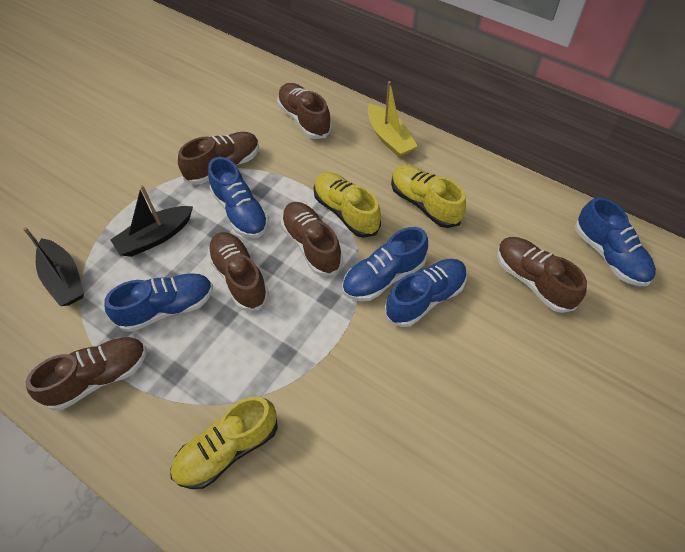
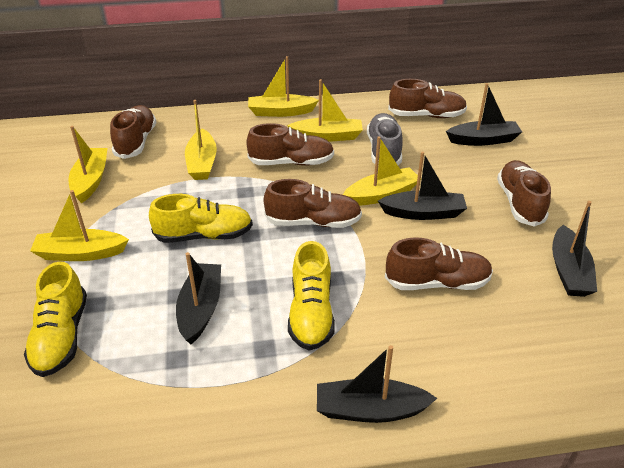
black boat: [23,227,84,306] [111,185,193,257] = 2 -> [176,252,221,344] [317,345,437,423] [378,152,467,220] [446,83,522,146] [552,201,597,297] = 5
blue shoe: [104,273,213,332] [208,157,269,238] [342,227,428,301] [385,259,467,327] [575,197,656,286] = 5 -> none = 0
grey shoe: none = 0 -> [367,113,403,166] = 1
yellow boat: [368,81,418,157] = 1 -> [30,190,129,261] [68,126,108,203] [185,100,217,180] [248,56,319,117] [287,79,363,142] [343,136,418,206] = 6

